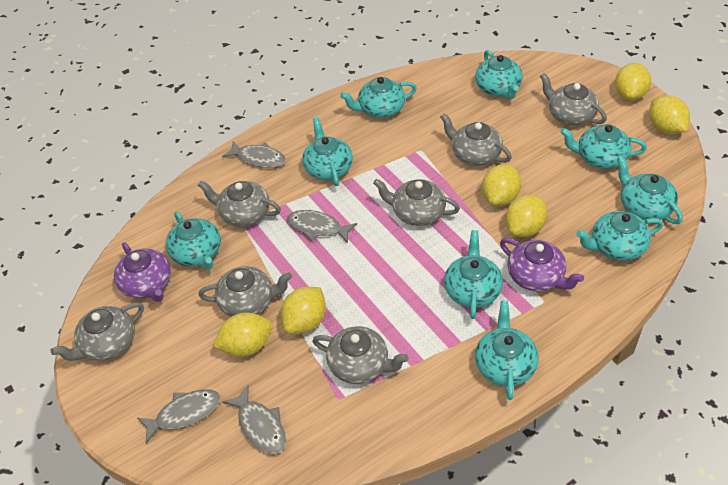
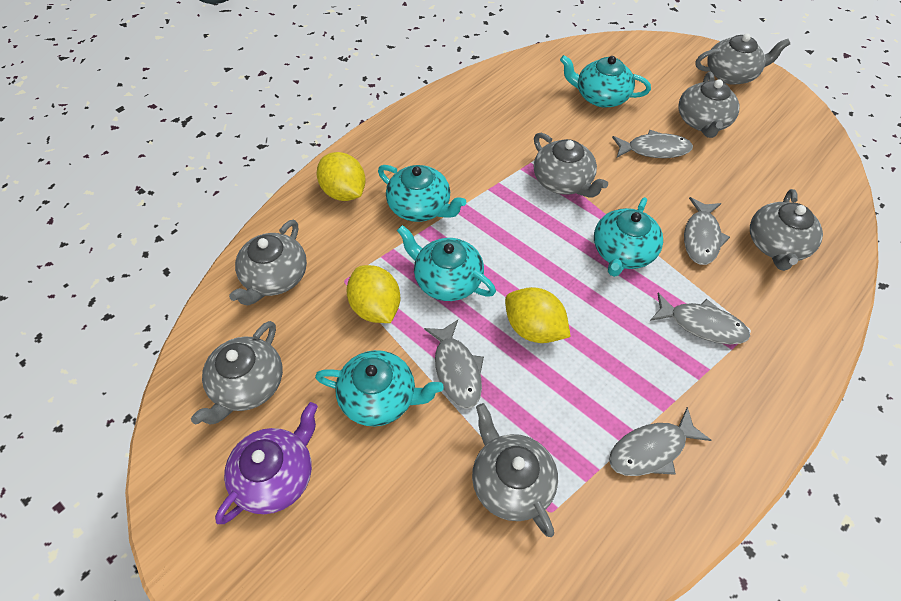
grey fish: [137,390,220,444] [222,141,286,168] [223,385,286,454] [287,210,357,243] = 4 -> [424,320,484,408] [609,407,711,476] [612,130,693,158] [650,293,750,345] [684,197,730,265] = 5
purple teapot: [114,242,171,302] [500,238,584,291] = 2 -> [215,402,318,524] = 1
turquoise teapot: [166,211,221,270] [302,117,353,186] [340,77,417,118] [444,230,503,319] [475,50,523,100] [475,301,539,400] [560,124,647,169] [576,211,663,261] [617,156,683,224] = 9 -> [315,350,444,427] [378,165,466,222] [397,225,496,301] [560,55,651,107] [594,197,663,277] = 5
yellow lemon: [213,313,273,357] [281,287,326,334] [482,164,521,206] [505,195,548,237] [615,63,651,100] [649,95,690,134] = 6 -> [317,152,366,201] [347,265,400,323] [505,287,571,343] = 3

